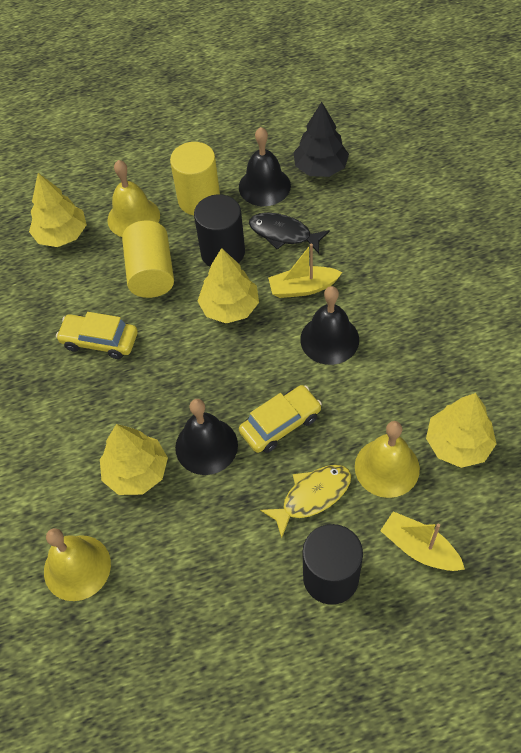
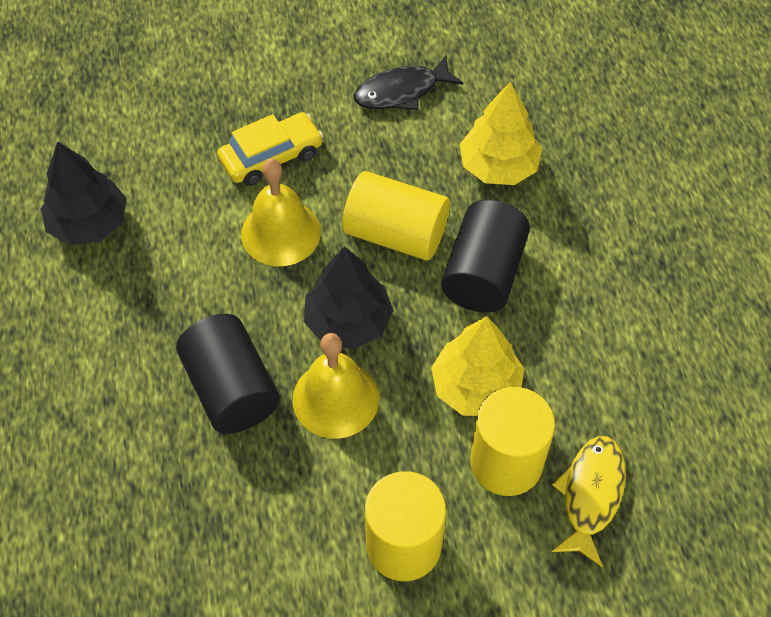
black bell: [175,399,238,475] [239,127,291,206] [300,286,359,365] = 3 -> none = 0
black tree: [293,102,349,177] = 1 -> [41,141,127,245] [304,246,394,349] = 2
yellow bell: [44,528,111,601] [107,160,160,237] [355,421,420,498] = 3 -> [241,158,321,266] [293,333,379,439] = 2
yellow boat: [268,244,342,298] [380,511,465,571] = 2 -> none = 0
yellow car: [56,312,138,359] [239,385,322,453] = 2 -> [217,112,323,186] = 1
yellow cylinder: [122,221,174,298] [170,142,220,215] = 2 -> [342,171,450,260] [365,471,446,581] [470,387,555,496] = 3
yellow tree: [29,173,87,247] [100,424,168,495] [198,248,259,323] [426,393,496,468] = 4 -> [431,316,524,416] [460,81,542,185] = 2

